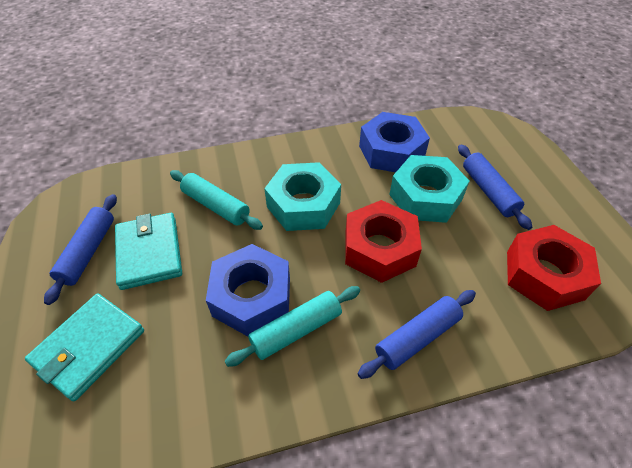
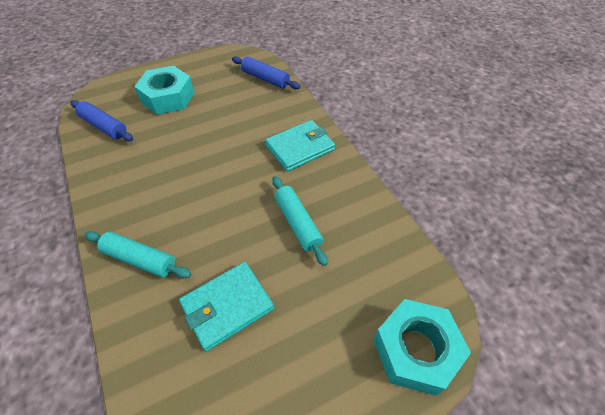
blue nut: [206,244,290,337] [359,112,430,172] = 2 -> none = 0
blue rolling pin: [44,194,117,305] [358,290,476,379] [458,144,532,230] = 3 -> [70,100,133,141] [232,56,300,89] = 2
red nut: [345,200,422,283] [507,225,601,311] = 2 -> none = 0

